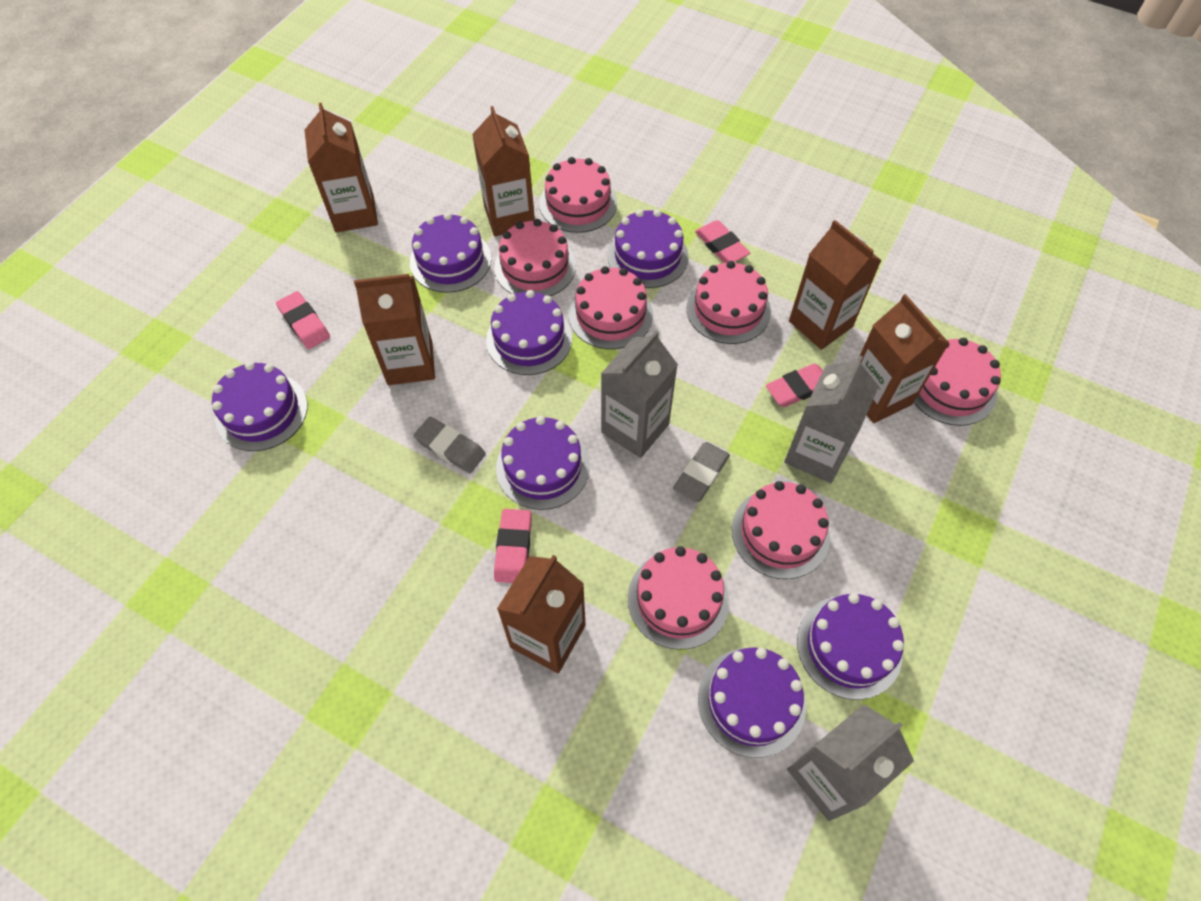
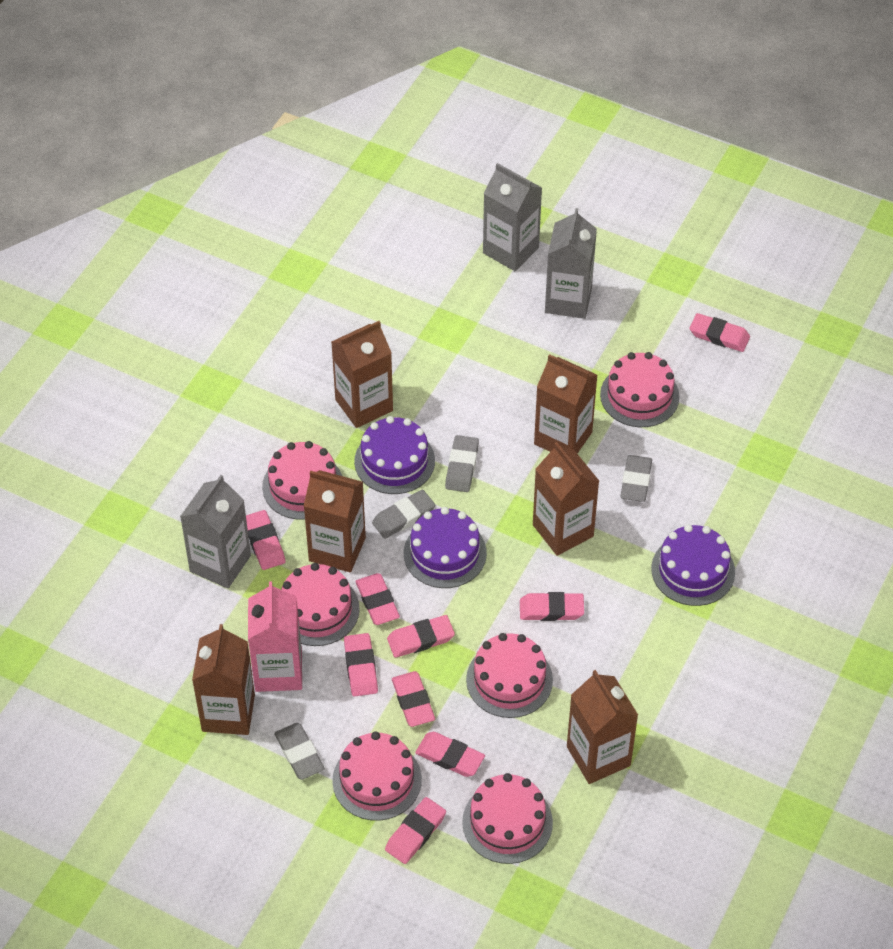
grey eraser: [414,417,486,473] [673,442,730,502] = 2 -> [274,723,325,780] [372,489,435,539] [445,435,479,492] [620,455,652,502] = 4
pink cake: [494,219,576,296] [539,157,617,233] [569,266,653,349] [628,546,729,650] [686,261,771,344] [732,481,830,579] [914,338,1001,426] = 7 -> [262,441,342,520] [281,563,360,646] [332,731,422,821] [462,773,553,864] [466,633,553,718] [600,352,679,427] = 6
pink carton: none = 0 -> [248,581,302,692] = 1
pink eraser: [276,291,330,349] [494,509,532,583] [695,220,750,263] [766,364,823,407] = 4 -> [246,510,285,570] [344,633,378,697] [355,573,400,625] [385,797,446,864] [387,615,455,658] [392,671,435,727] [415,732,485,777] [520,592,584,621] [690,313,750,352] = 9
purple cake: [212,362,308,451] [410,213,491,293] [486,290,572,375] [496,416,590,510] [607,209,689,288] [698,647,806,758] [797,593,904,700] = 7 -> [354,416,435,494] [404,507,487,588] [651,524,735,606] = 3

